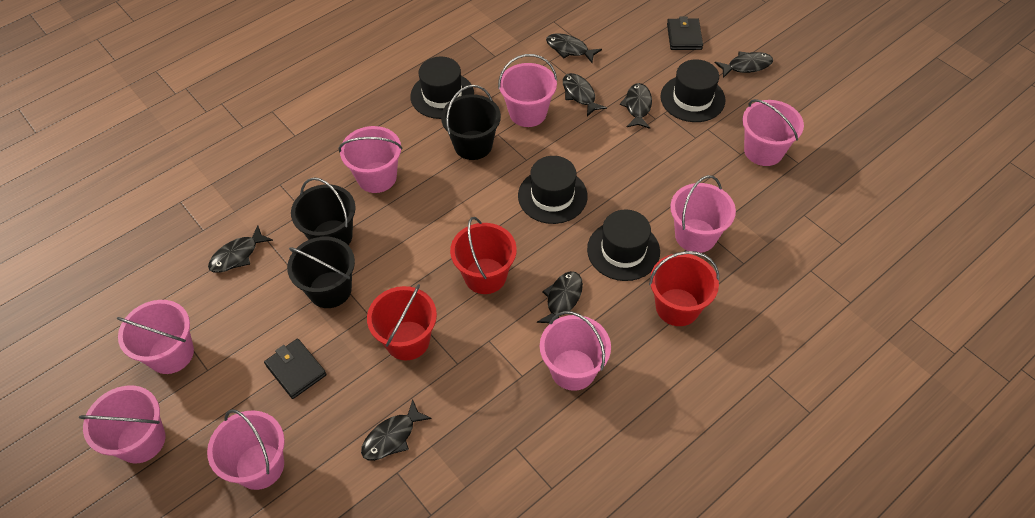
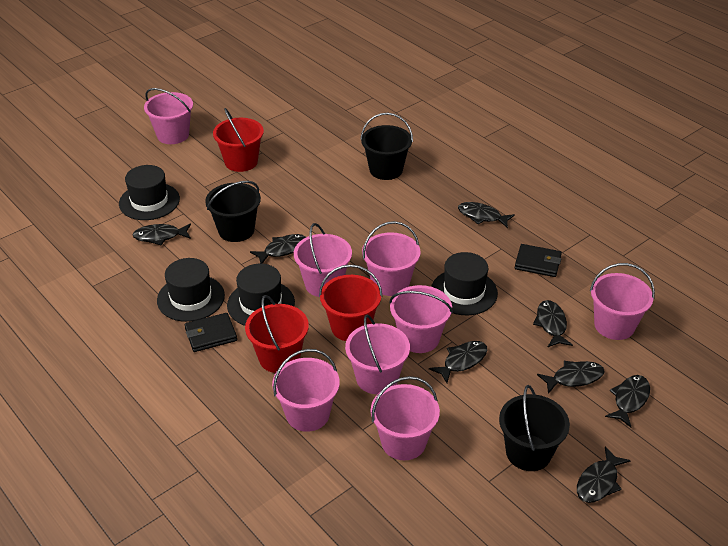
black fish: [208,225,273,273] [361,399,432,461] [537,271,583,323] [546,33,602,63] [563,73,607,117] [620,83,652,129] [715,51,773,78] = 7 -> [133,223,191,245] [250,234,306,264] [429,341,487,383] [458,202,515,228] [533,300,573,347] [537,361,605,394] [577,447,631,503] [605,375,650,427] = 8

